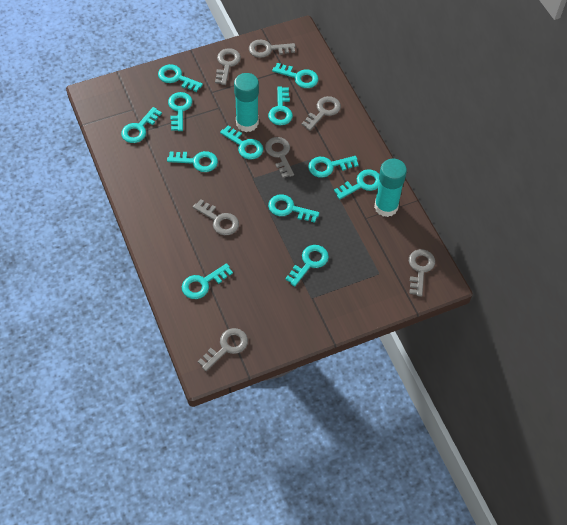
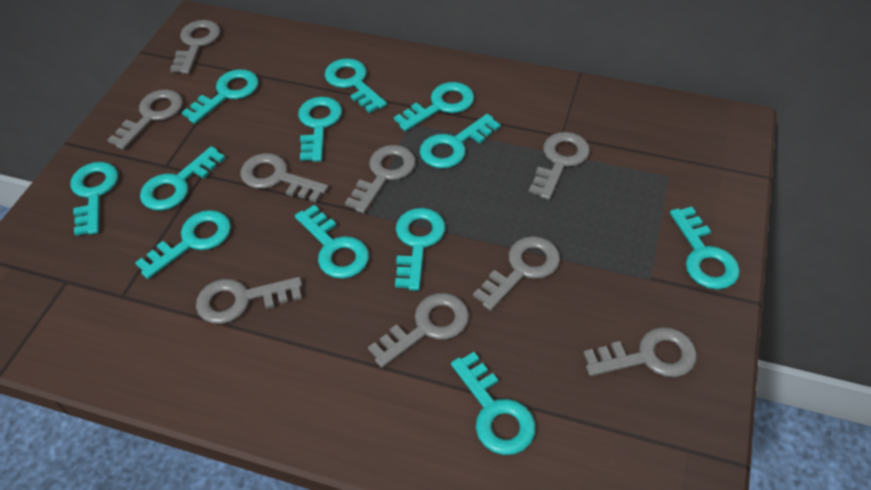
grey key: [193,199,239,235] [198,328,248,371] [215,48,241,85] [249,40,296,58] [265,137,294,178] [301,96,341,131] [409,249,435,297] = 7 -> [108,89,183,150] [170,20,221,74] [196,277,302,324] [241,153,328,202] [345,145,416,214] [368,293,469,368] [473,236,560,311] [529,132,590,200] [583,327,697,377] = 9
turquoise glue stick: [234,73,259,132] [374,158,407,217] = 2 -> none = 0

